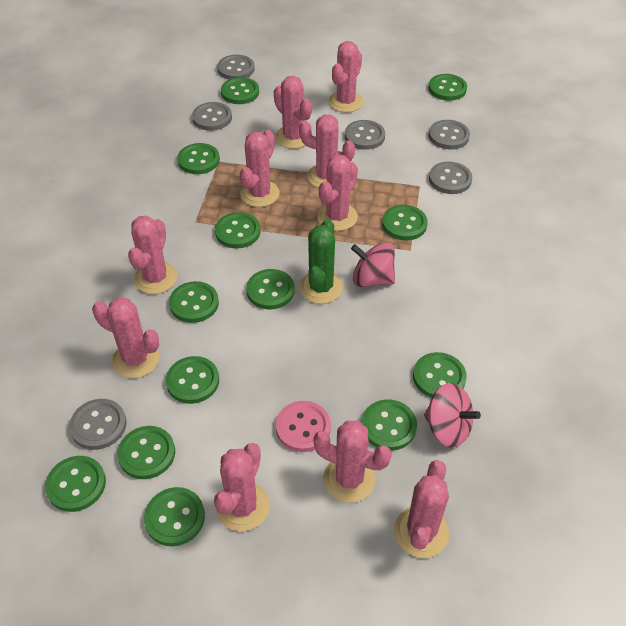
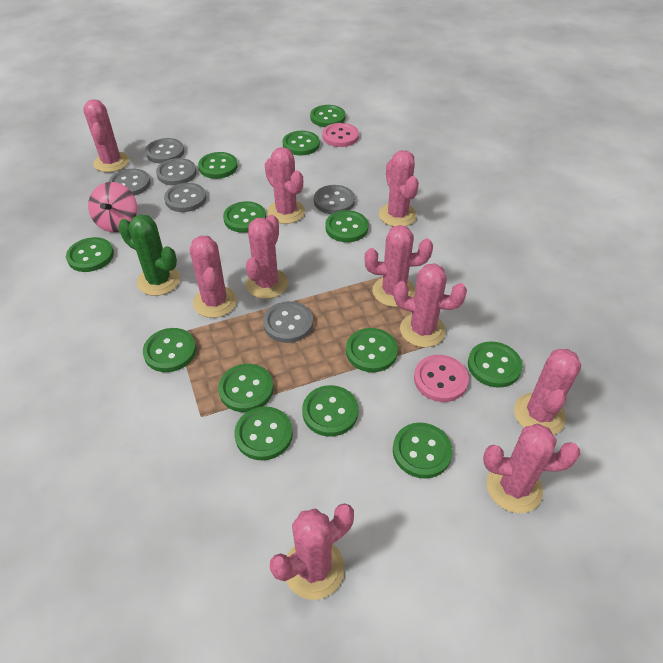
pink button: [276,401,331,452] = 1 -> [322,123,359,147] [414,355,469,402] = 2
pink spinning top: [351,242,395,287] [424,383,481,447] = 2 -> [88,182,137,232] = 1

